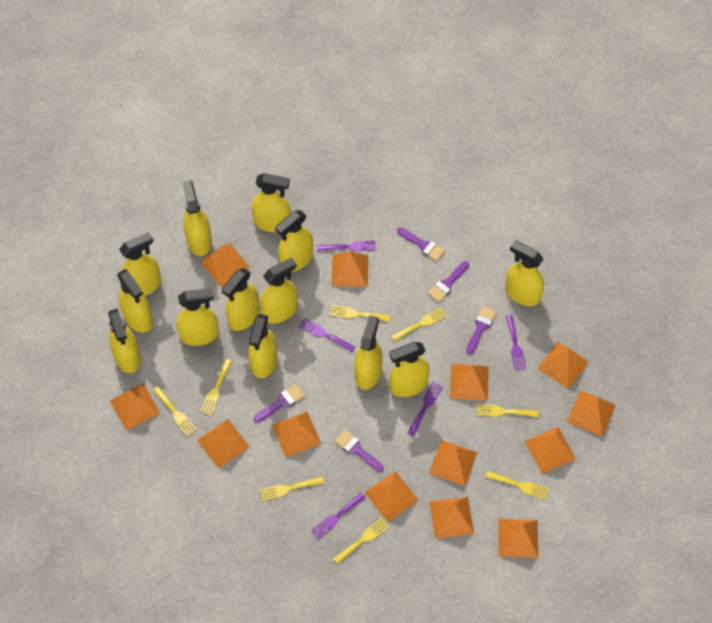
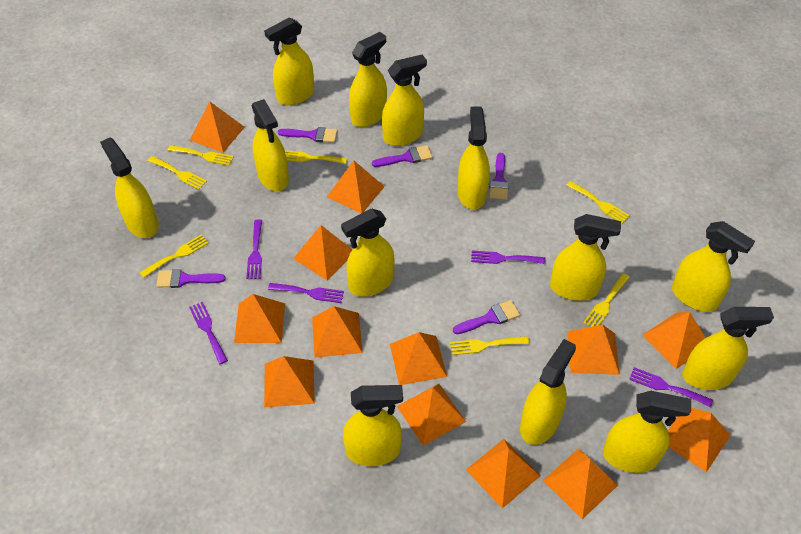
yellow fork: [153,386,197,437] [200,359,232,415] [260,476,324,501] [330,305,391,322] [333,518,389,564] [391,307,447,341] [476,404,539,417] [486,471,549,500] = 8 -> [140,234,209,278] [148,156,207,190] [167,145,234,166] [285,150,347,164] [450,336,529,355] [566,181,630,224] [583,273,630,327] = 7

